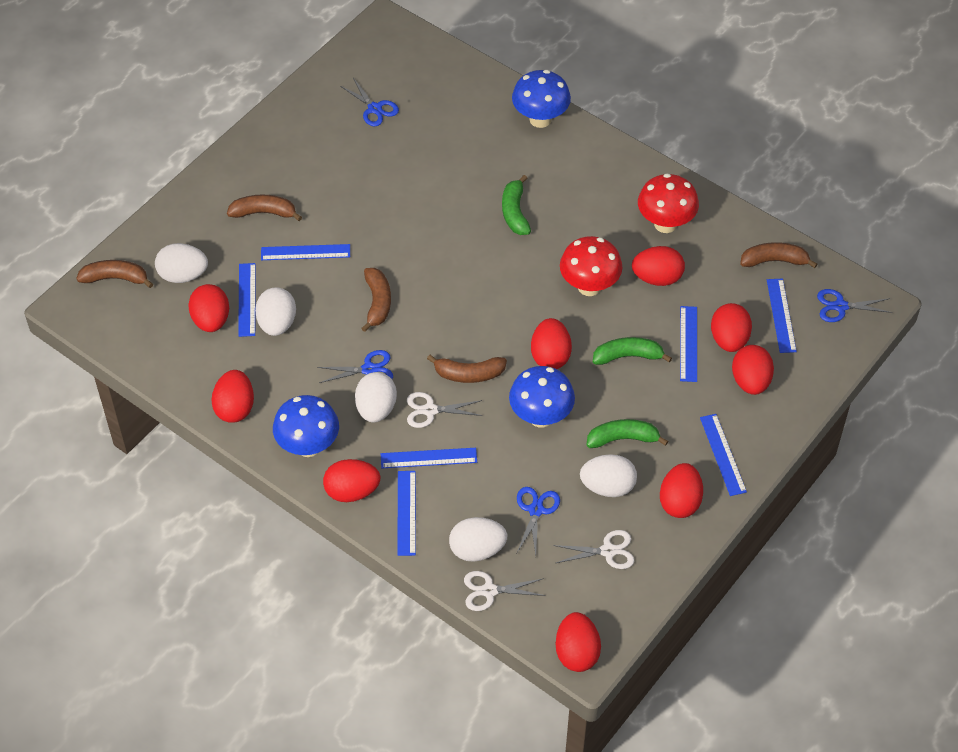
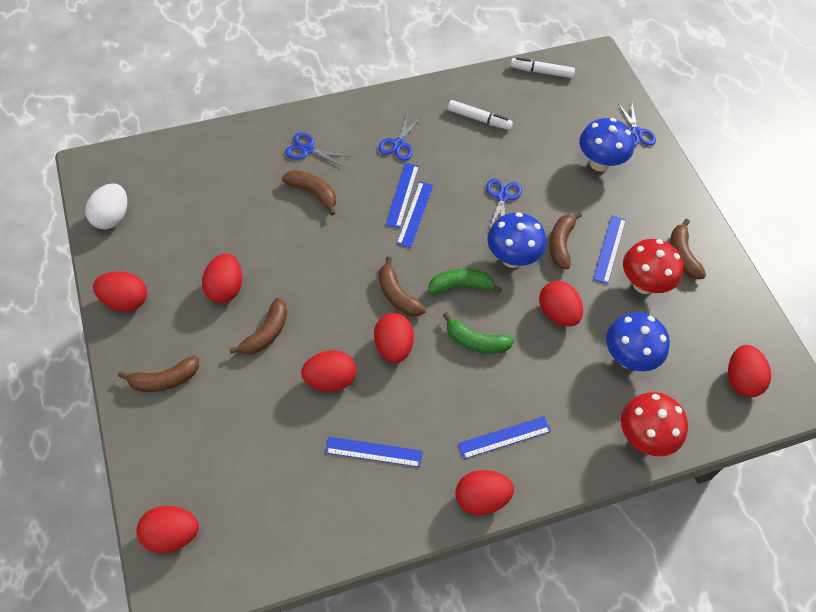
blue ruler: [238,263,256,337] [261,244,350,260] [381,448,477,468] [397,471,416,556] [680,306,697,382] [700,414,747,496] [767,278,797,353] = 7 -> [325,437,422,467] [386,163,419,228] [396,181,434,248] [458,416,551,459] [593,216,626,284] = 5
brown banana: [76,260,153,288] [227,194,302,221] [361,268,391,332] [427,355,507,383] [740,242,818,268] = 5 -> [118,356,199,392] [230,298,287,355] [282,170,336,215] [379,257,426,316] [549,212,582,269] [670,219,706,279] = 6
green banana: [502,175,531,235] [586,419,668,448] [593,337,672,365] = 3 -> [428,269,502,294] [443,312,515,353] = 2
red egg: [188,284,229,332] [211,370,254,423] [323,459,380,502] [531,318,572,369] [555,612,601,672] [632,246,685,286] [660,463,703,518] [711,303,752,352] [732,345,774,395] = 9 -> [93,271,147,312] [136,506,199,553] [202,254,242,303] [301,350,356,392] [374,313,414,363] [455,470,514,515] [539,281,583,327] [728,345,771,397] = 8
white egg: [155,243,208,283] [255,287,296,336] [355,372,397,422] [449,517,507,562] [580,454,637,497] = 5 -> [85,183,127,229] = 1
white marker: none = 0 -> [448,100,513,130] [510,57,575,78] = 2
white scissors: [407,392,483,428] [464,571,546,611] [553,530,634,569] = 3 -> none = 0

